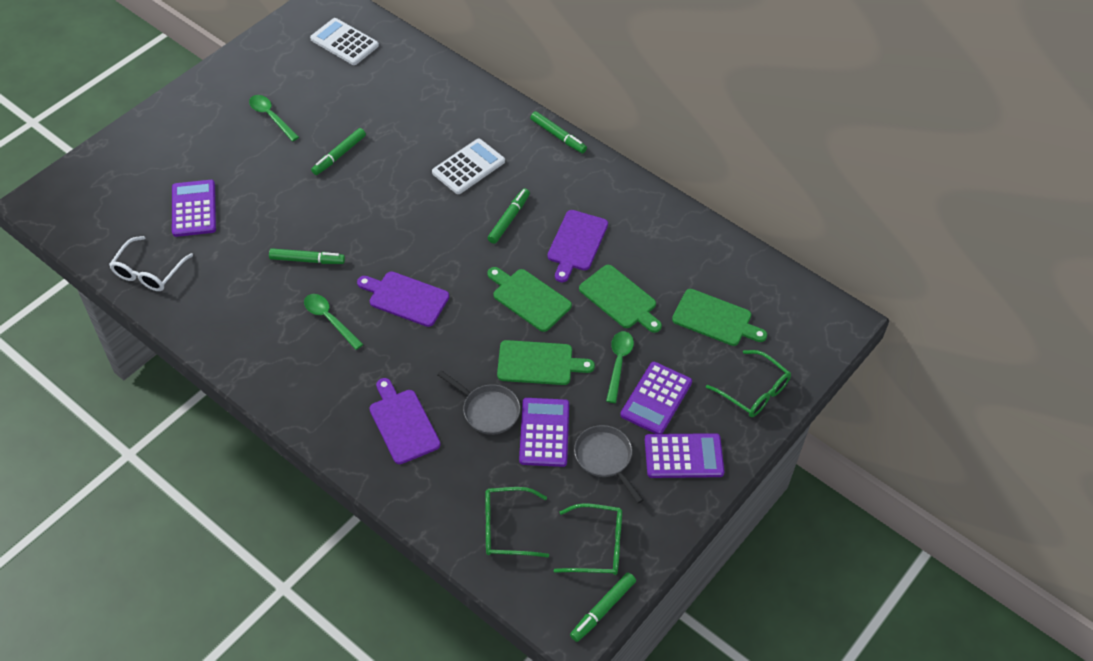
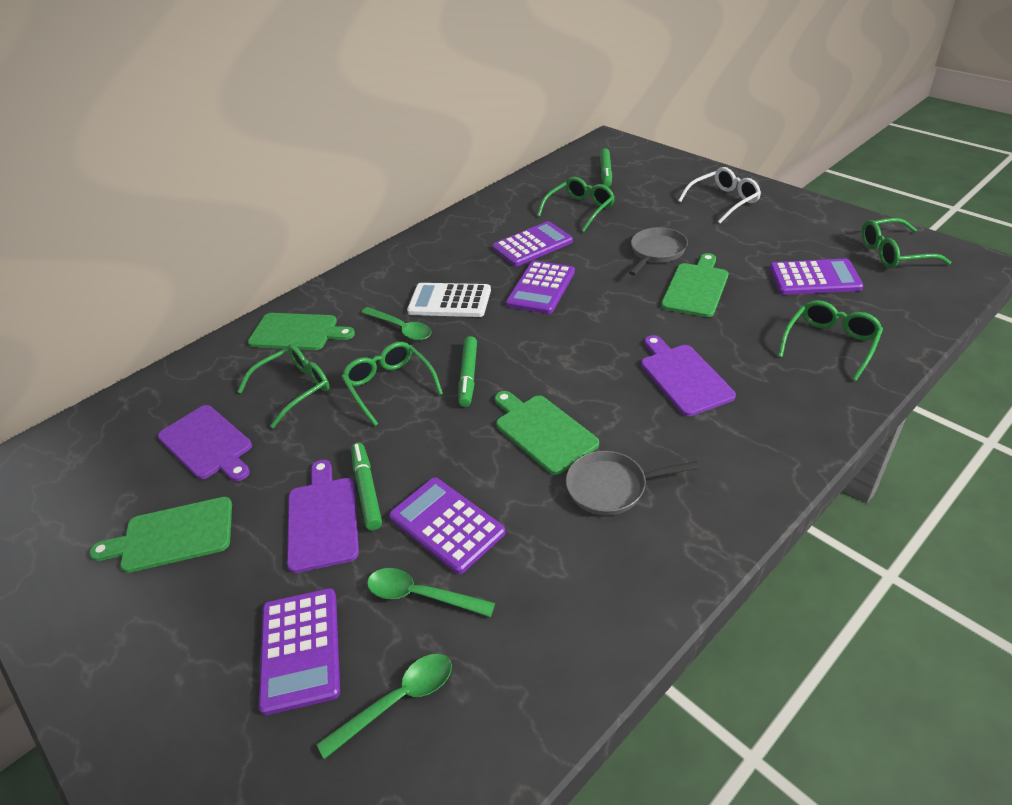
green glasses: [485,487,549,557] [554,503,622,575] [706,350,791,417] = 3 -> [237,344,329,428] [341,342,443,426] [537,177,615,232] [778,300,883,381] [862,218,952,268] = 5
green marker: [269,248,345,264] [311,128,366,175] [488,188,530,244] [530,111,587,153] [570,572,636,642] = 5 -> [351,443,382,530] [459,336,477,407] [600,148,612,187] = 3
purple calculator: [172,180,216,237] [519,398,569,467] [620,362,692,434] [645,433,724,478] = 4 -> [259,588,340,715] [389,477,506,574] [492,221,573,267] [506,261,575,314] [769,258,864,295] = 5
white calculator: [310,18,379,65] [432,139,505,194] = 2 -> [407,283,491,317] = 1

